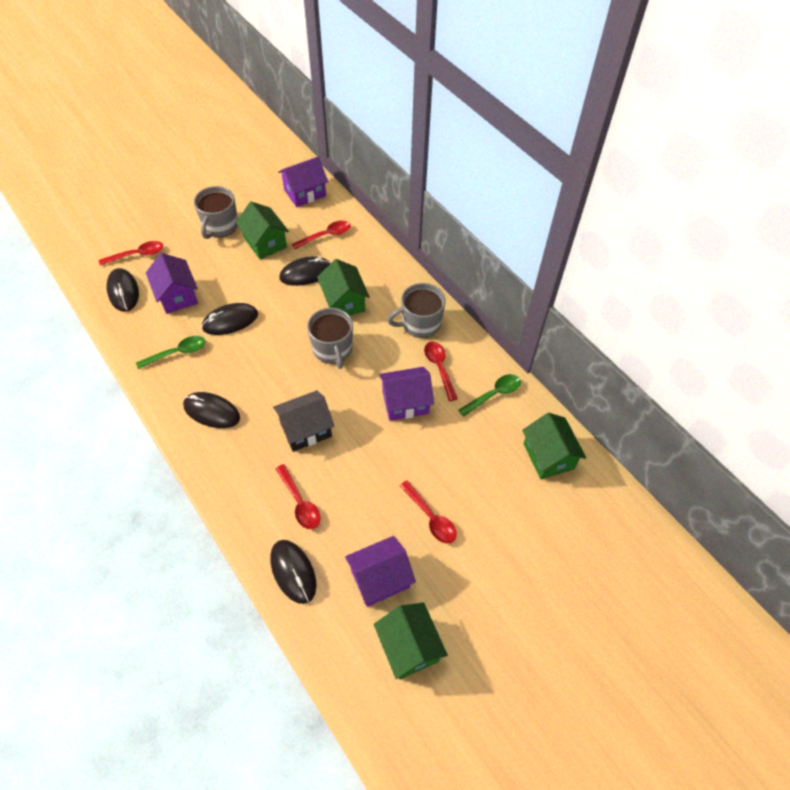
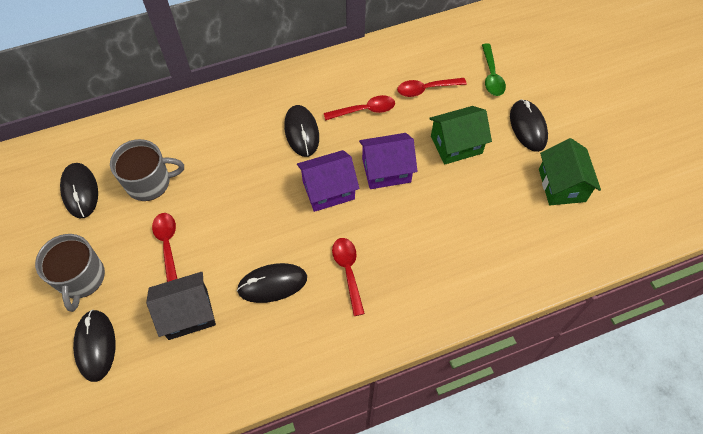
green house: [236,202,289,259] [317,259,370,316] [374,602,448,680] [522,413,586,479] = 4 -> [429,106,492,165] [539,138,601,205] = 2
green spoon: [136,336,205,369] [459,374,521,417] = 2 -> [482,43,506,96] = 1
grey mug: [194,186,238,239] [307,308,353,369] [388,283,446,338] = 3 -> [35,234,105,312] [110,139,184,201] = 2
purple house: [146,253,198,314] [278,157,328,207] [345,536,416,607] [379,367,434,421] = 4 -> [297,150,359,212] [359,133,417,189] = 2
red spoon: [99,241,163,266] [276,464,321,529] [292,221,351,249] [400,480,457,543] [424,341,458,401] = 5 -> [152,213,177,282] [324,95,395,121] [332,238,365,316] [397,78,467,97] = 4

